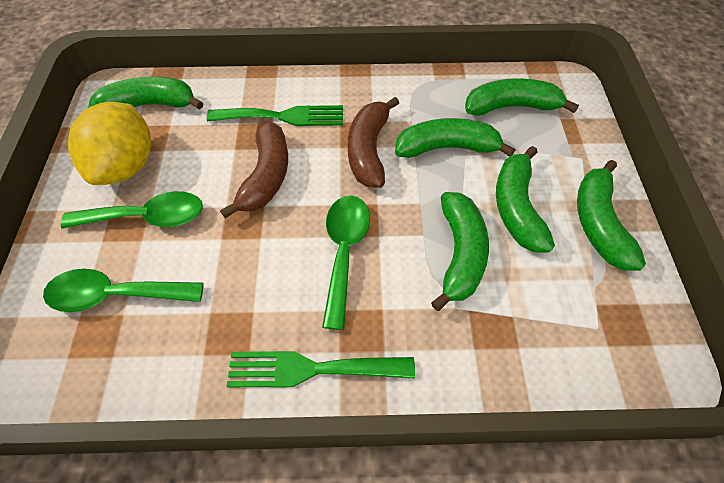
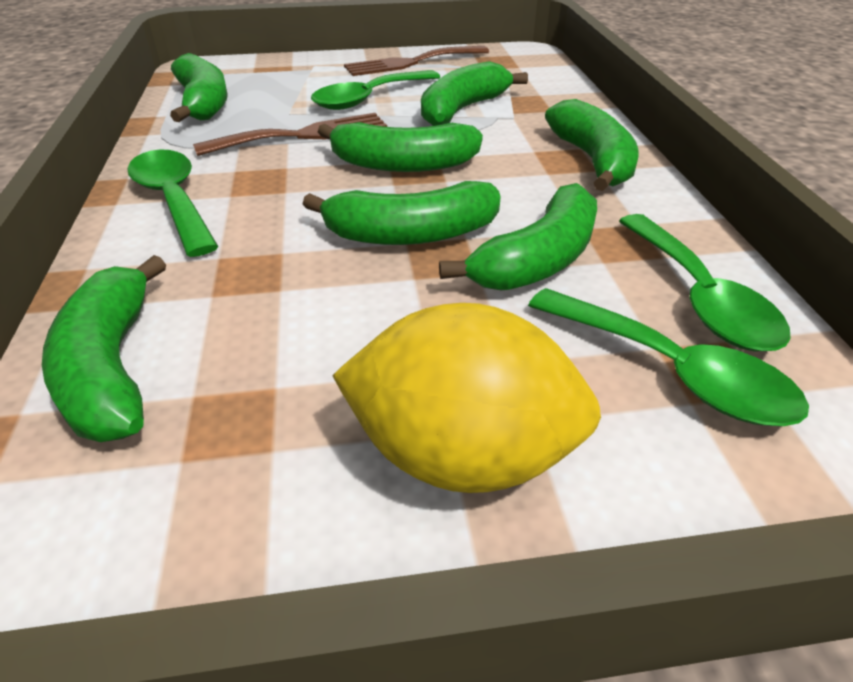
brown banana: [220,121,288,218] [348,97,399,188] = 2 -> none = 0
brown fork: none = 0 -> [193,113,387,156] [344,46,489,76] = 2
green banana: [88,77,203,110] [395,118,515,158] [431,192,489,311] [465,78,579,116] [496,146,555,253] [577,160,646,271] = 6 -> [42,255,166,442] [170,53,228,122] [303,181,501,245] [318,122,483,172] [421,61,528,126] [439,183,597,291] [545,99,639,191] = 7
green fork: [207,105,343,126] [227,351,415,387] = 2 -> none = 0
green spoon: [43,269,204,312] [61,191,203,229] [322,196,370,330] = 3 -> [128,150,219,257] [311,70,440,110] [528,288,809,426] [619,214,791,351] = 4

